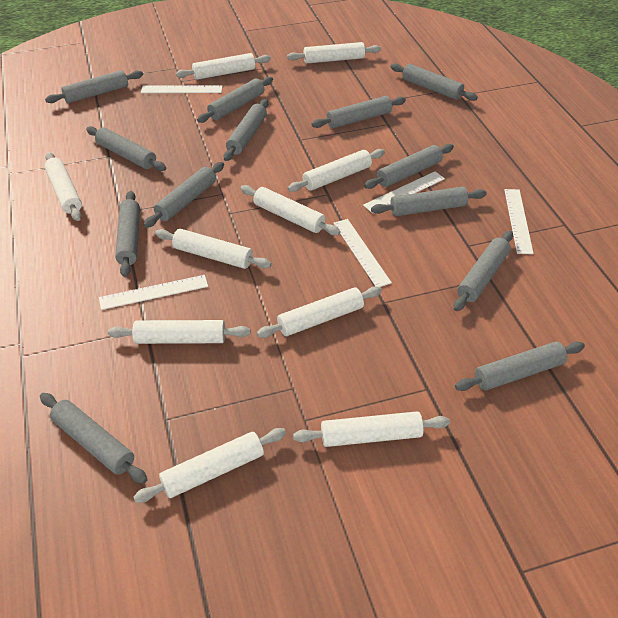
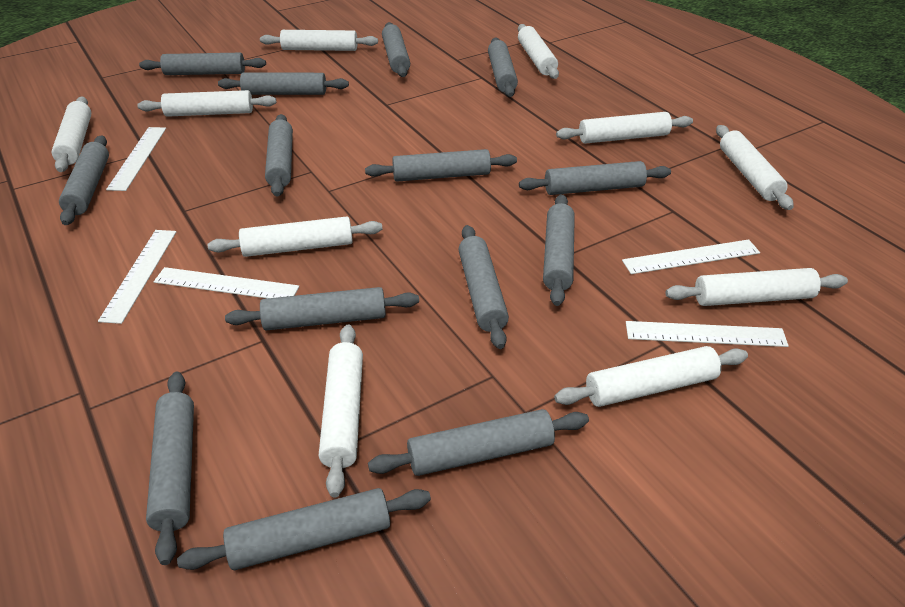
grey rolling pin: [40,393,148,484] [45,70,143,103] [86,126,166,171] [115,191,140,277] [144,162,224,228] [197,77,273,123] [224,99,268,161] [312,96,406,128] [364,144,454,189] [371,187,487,216] [390,63,478,101] [454,231,513,311] [455,341,585,391] = 13 -> [59,135,109,225] [139,53,266,75] [146,372,194,565] [177,488,431,570] [218,73,349,95] [225,287,419,330] [265,114,293,197] [365,149,517,182] [368,409,589,476] [382,22,410,77] [458,225,509,349] [488,37,518,97] [519,161,671,195] [543,194,575,306] = 14

